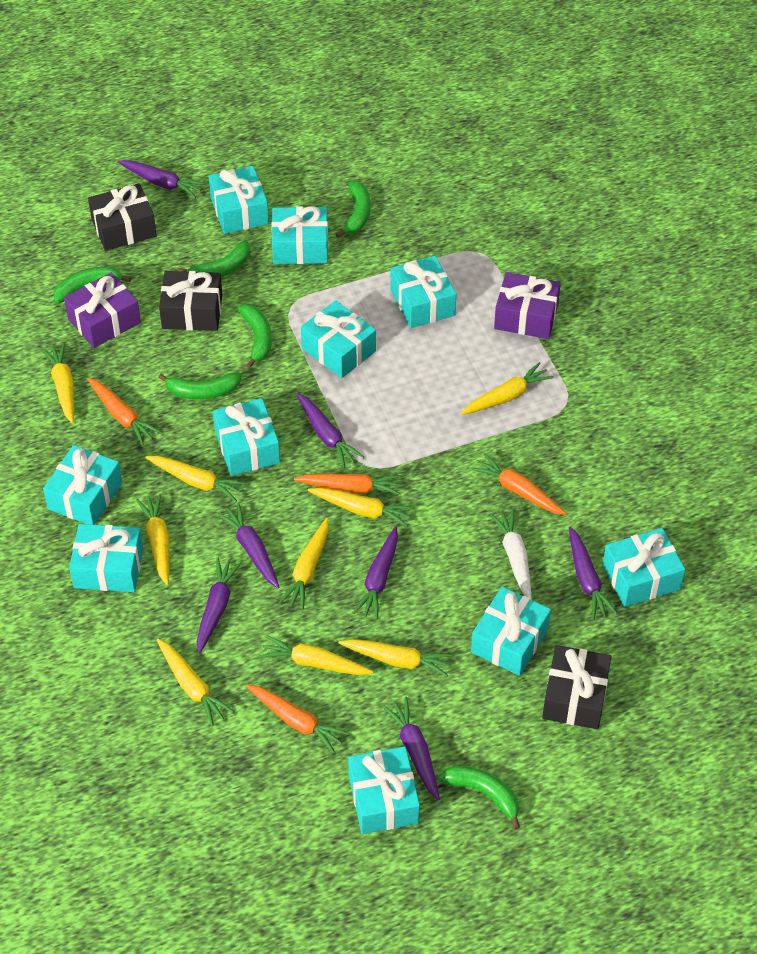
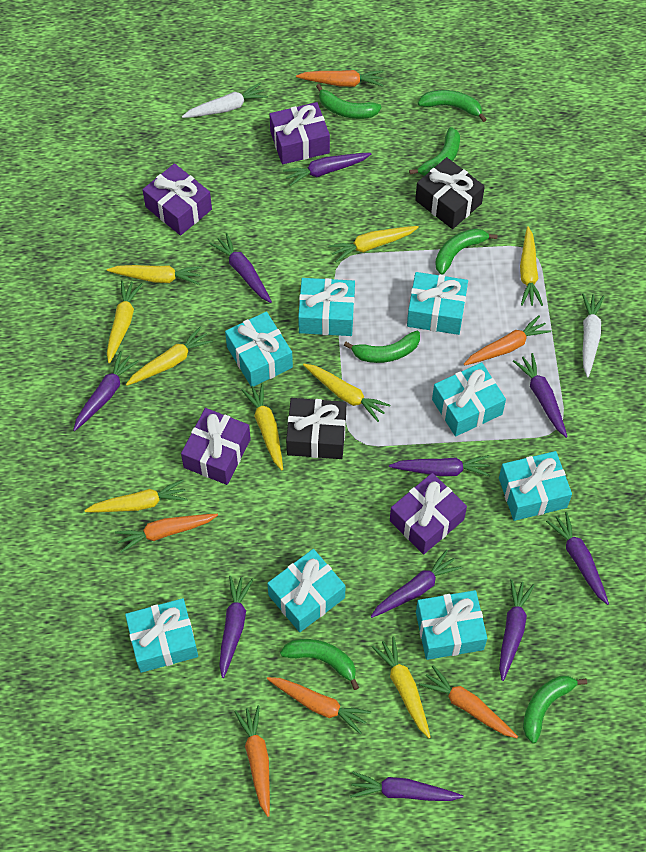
black gift: [88,183,157,251] [159,271,222,331] [542,645,611,729] = 3 -> [286,398,346,459] [415,157,485,229] = 2
green banana: [53,267,131,303] [158,372,241,400] [178,240,250,277] [238,304,272,368] [336,181,370,238] [438,766,520,830] = 6 -> [280,639,359,690] [316,84,382,119] [344,331,420,363] [409,127,460,176] [418,90,487,122] [435,228,497,275] [523,676,587,743] = 7
orange carrot: [87,378,162,446] [246,685,349,754] [294,473,403,495] [470,453,566,515] = 4 -> [115,514,218,553] [234,706,270,817] [267,677,371,734] [296,70,384,87] [419,665,518,738] [463,315,551,366] = 6
purple carrot: [118,160,206,198] [197,557,242,654] [217,503,280,588] [296,393,364,468] [353,526,398,619] [382,697,440,800] [569,527,618,620] = 7 -> [73,351,139,431] [209,233,272,303] [219,576,254,678] [283,153,371,186] [350,772,463,801] [370,550,462,618] [389,455,491,476] [499,579,535,681] [513,353,568,438] [546,512,609,605] = 10
purple gift: [64,272,141,348] [494,272,561,339] = 2 -> [142,163,212,236] [181,408,251,485] [269,102,330,164] [390,473,467,554] = 4
turquoise gift: [43,445,123,525] [69,524,143,592] [208,166,269,234] [213,398,280,476] [271,206,328,264] [301,300,376,378] [348,746,420,834] [390,256,456,328] [471,587,551,676] [603,528,685,607] = 10 -> [125,598,198,673] [225,312,293,387] [267,549,346,632] [298,278,355,336] [407,272,468,335] [416,590,487,660] [432,362,506,437] [499,451,572,521] = 8
white carrot: [489,509,532,600] = 1 -> [182,82,268,118] [582,293,604,377] = 2

